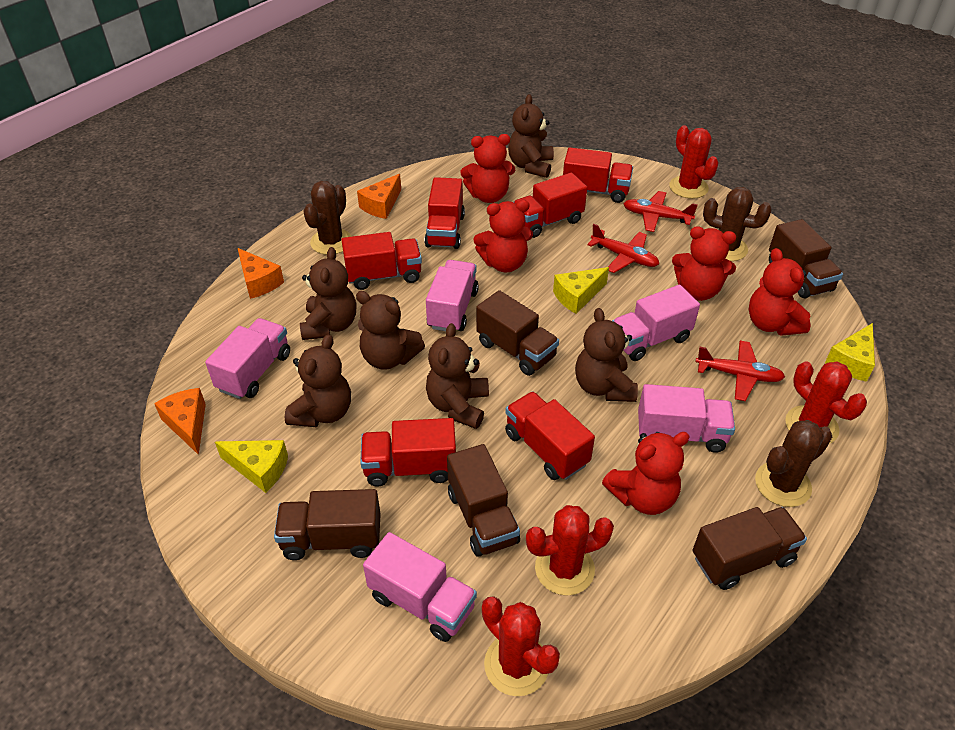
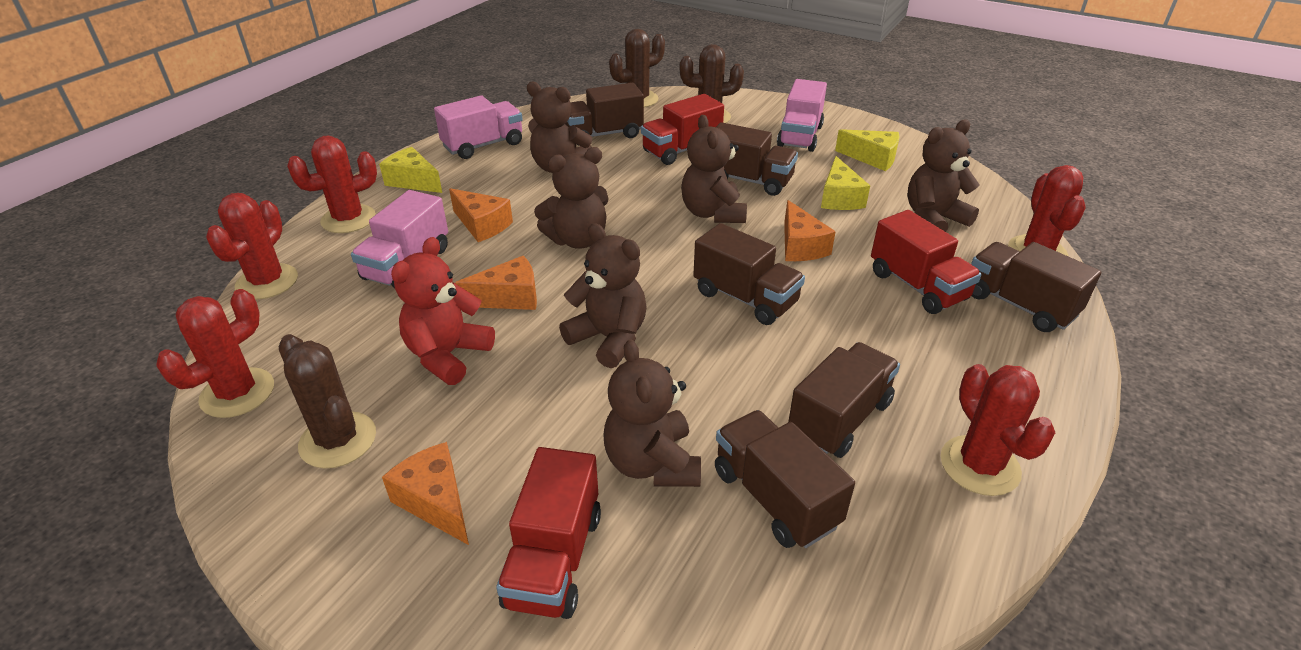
brown truck: [274,489,381,560] [447,444,520,557] [476,290,559,376] [693,507,807,590] [769,219,843,299] = 5 -> [565,83,644,138] [693,223,805,325] [715,410,855,548] [716,122,798,196] [788,342,900,458] [971,242,1101,332] = 6
orange cheese: [154,388,206,455] [238,248,284,299] [357,174,401,219] = 3 -> [382,442,469,545] [449,188,513,242] [455,256,537,310] [784,200,836,261] = 4
pink truck: [205,318,290,399] [363,532,477,642] [426,260,479,331] [612,285,700,361] [638,384,735,453] = 5 -> [351,190,448,288] [434,95,523,159] [777,79,827,152] = 3
red cactus: [482,596,560,696] [526,505,614,596] [669,125,719,199] [785,361,867,444] = 4 -> [156,289,274,418] [206,193,298,299] [287,136,377,233] [941,364,1055,496] [1008,165,1086,256] = 5
red plane: [587,224,659,273] [623,191,698,232] [695,341,785,401] = 3 -> none = 0
red teddy bear: [460,134,515,203] [474,200,533,272] [602,432,690,515] [672,226,736,301] [748,248,811,336] = 5 -> [391,237,495,385] = 1
red truck: [341,232,422,290] [360,418,456,486] [424,177,465,249] [505,391,595,480] [514,173,587,238] [563,147,633,203] = 6 -> [496,447,601,619] [641,94,724,165] [871,210,982,314] = 3

